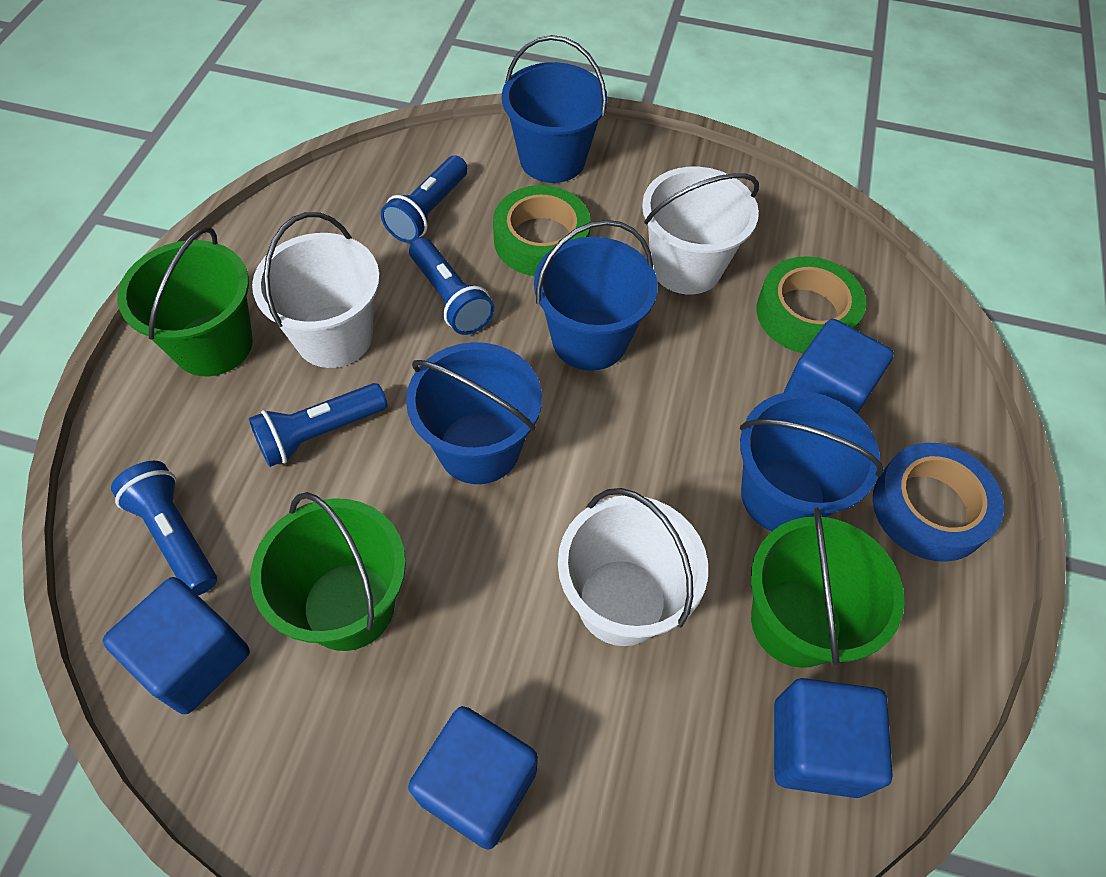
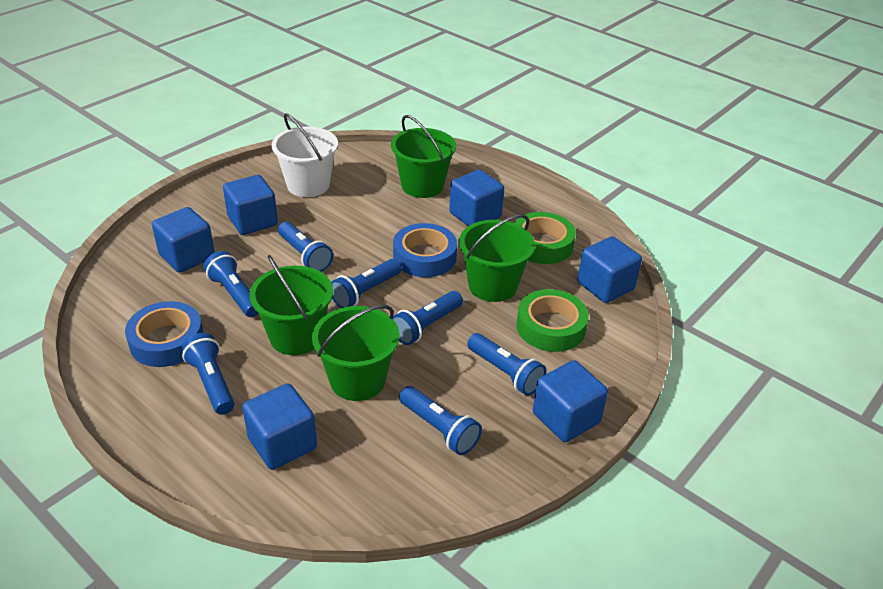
blue bucket: [406,342,542,484] [502,35,608,183] [534,220,658,371] [740,391,884,531] = 4 -> none = 0
blue cube: [103,577,250,714] [408,706,538,850] [774,678,893,798] [783,319,894,414] = 4 -> [152,207,215,273] [223,175,278,235] [242,383,317,470] [449,170,504,226] [533,360,608,442] [577,236,642,303] = 6
blue flashlight: [111,461,217,595] [249,383,387,467] [381,155,468,243] [409,238,494,335] = 4 -> [181,333,234,415] [203,251,259,317] [278,222,333,272] [331,259,401,308] [393,291,463,345] [399,386,482,455] [467,333,546,395] = 7
blue tape: [873,443,1004,562] = 1 -> [125,301,204,367] [393,223,457,277] = 2
green bucket: [117,227,253,376] [250,492,406,651] [751,508,905,668] = 3 -> [250,255,333,355] [312,305,399,401] [391,115,456,198] [459,214,535,302] = 4
white bucket: [252,212,380,368] [558,488,708,646] [642,167,759,295] = 3 -> [272,113,338,197] = 1

